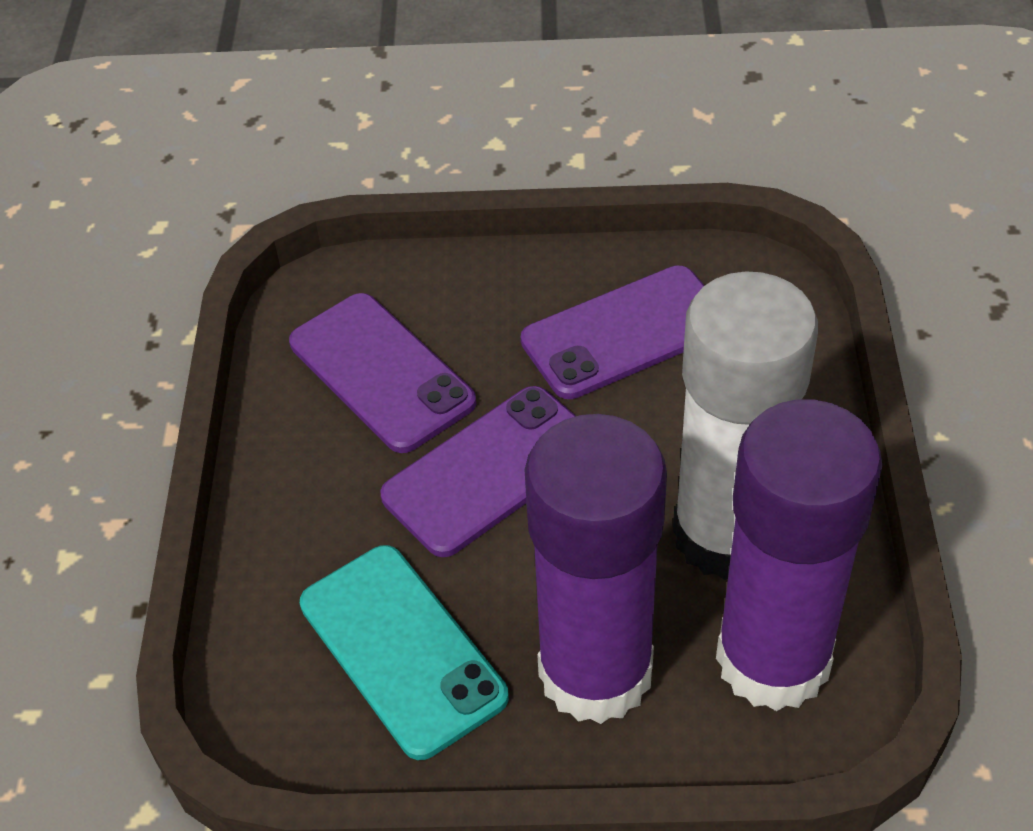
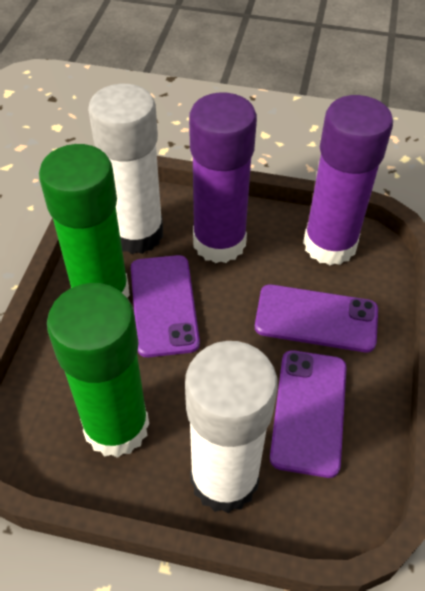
green glue stick: none = 0 -> [39,144,130,298] [47,283,149,458] = 2
turquoise phone: [300,545,509,760] = 1 -> none = 0
white glue stick: [673,271,818,580] = 1 -> [88,84,163,254] [185,341,278,513] = 2

